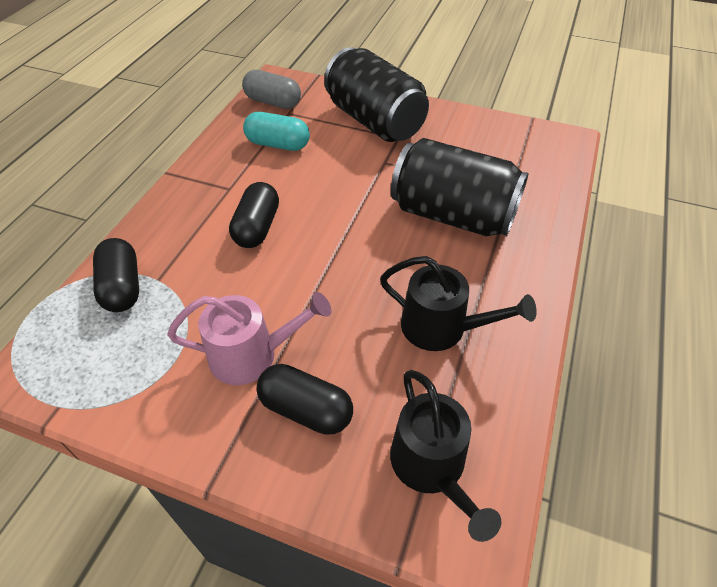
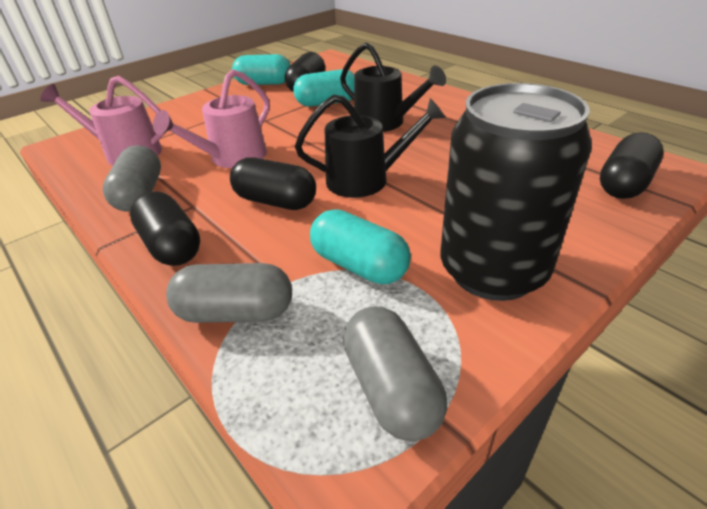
black can: [324,47,429,142] [391,138,529,236] = 2 -> [441,83,592,301] = 1
black capsule: [93,238,139,312] [229,182,279,248] [256,364,353,435] = 3 -> [130,191,200,266] [230,158,316,210] [285,52,325,92] [600,132,663,199] = 4
grey capsule: [242,70,301,109] = 1 -> [103,145,161,212] [166,263,292,323] [343,306,447,442] = 3
pink watering can: [167,292,331,385] = 1 -> [40,76,166,166] [153,69,270,168] = 2
turquoise capsule: [243,112,310,151] = 1 -> [232,54,291,85] [293,69,355,107] [310,209,411,284] = 3

